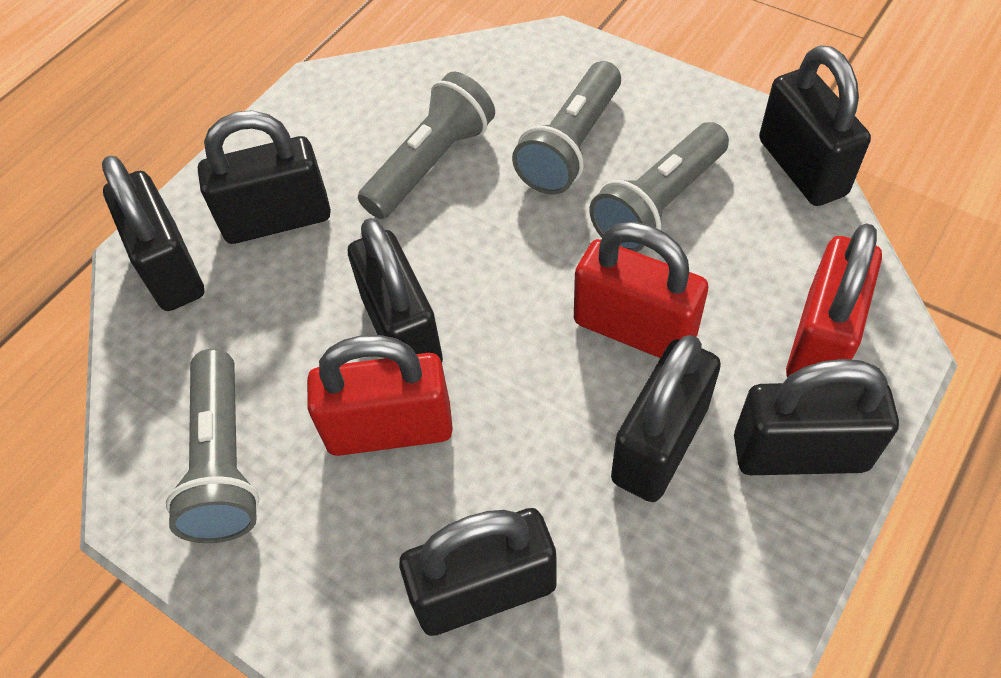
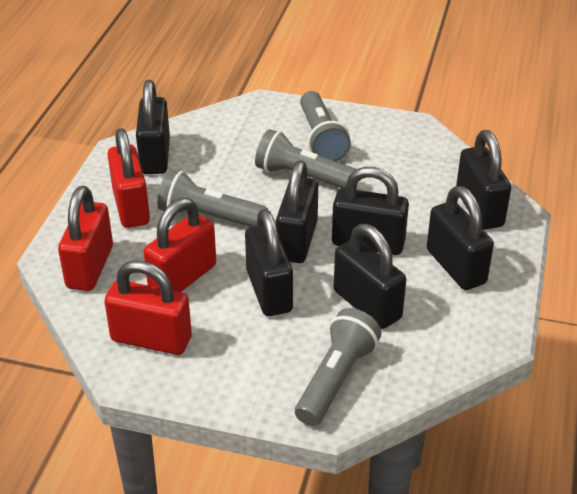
red padlock: [307,335,453,456] [574,222,708,358] [786,223,882,378] = 3 -> [58,186,113,291] [104,261,192,355] [108,128,150,228] [144,198,216,292] = 4

